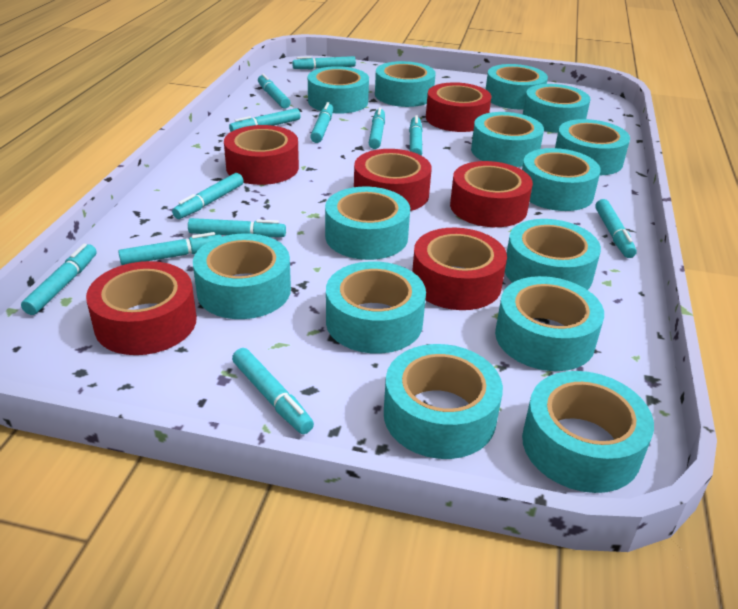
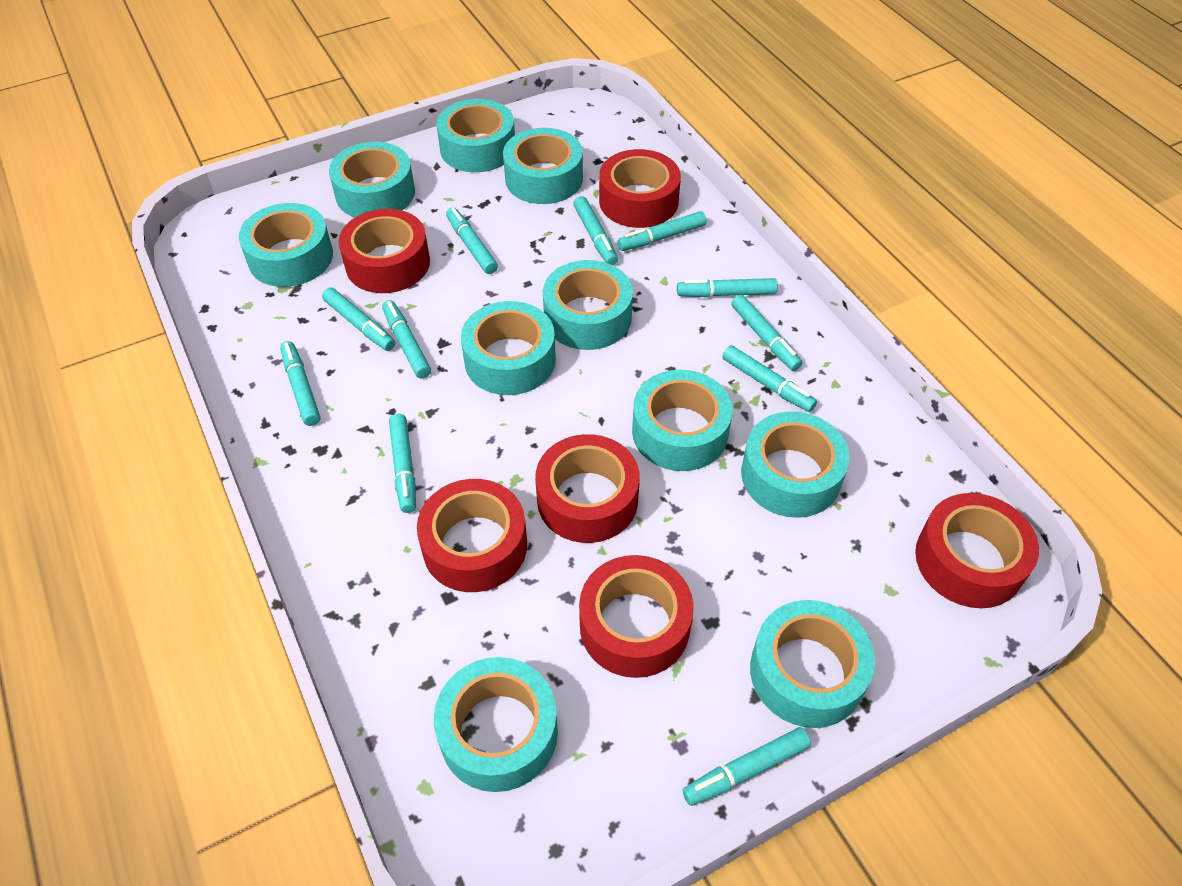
turquoise marker: [21,244,97,315] [118,232,222,265] [172,173,244,219] [188,218,286,237] [229,108,301,132] [232,348,314,434] [258,74,291,108] [292,56,356,69] [310,102,333,143] [369,107,385,149] [409,115,423,156] [595,199,637,258] = 12 -> [280,341,321,426] [322,287,395,351] [382,300,431,378] [389,414,416,513] [446,207,498,274] [573,196,618,265] [617,211,707,251] [677,278,778,297] [682,727,811,806] [722,345,817,412] [731,295,802,371] = 11
turquoise tape: [193,233,291,319] [308,66,369,114] [325,187,410,260] [326,261,426,354] [375,61,436,107] [384,344,503,459] [471,112,544,167] [486,64,548,109] [495,276,604,371] [505,219,601,290] [522,148,601,211] [522,371,654,493] [523,84,591,133] [555,119,630,176] = 14 -> [239,203,333,287] [329,142,415,217] [434,657,558,792] [436,99,515,172] [461,301,556,395] [503,128,583,204] [543,260,633,350] [632,370,733,471] [741,411,850,518] [750,600,875,728] = 10

